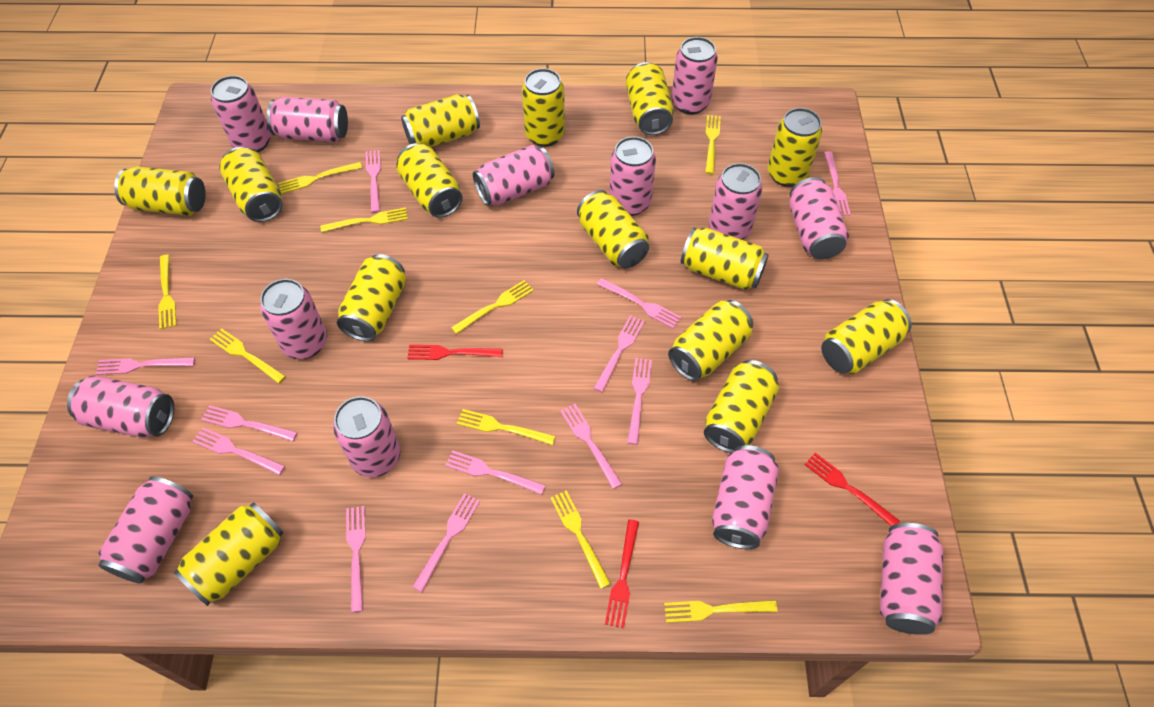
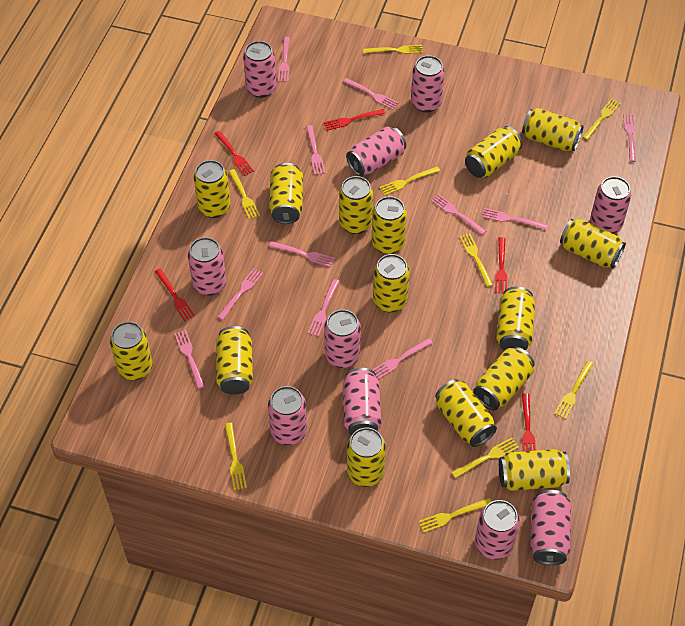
pink can: [67,376,174,438] [98,476,193,584] [211,76,271,152] [260,279,327,359] [267,97,348,142] [333,396,400,477] [473,145,554,206] [609,136,656,216] [671,37,718,115] [709,163,763,240] [712,445,779,549] [789,177,849,259] [880,523,943,635] = 13 -> [188,237,226,296] [243,41,277,98] [268,386,307,445] [324,309,361,368] [343,368,382,435] [346,126,406,176] [411,56,445,112] [475,500,520,560] [530,490,571,565] [590,177,631,233] = 10
pink fork: [96,357,195,375] [192,427,285,475] [201,405,297,441] [346,506,366,613] [365,150,381,213] [413,493,480,592] [445,450,545,495] [560,404,622,489] [594,315,645,392] [597,278,681,329] [627,358,652,445] [824,151,851,216] = 12 -> [174,330,205,389] [217,268,263,320] [269,241,335,267] [278,37,290,82] [306,125,325,175] [308,279,339,337] [343,78,398,110] [373,338,433,380] [431,194,486,235] [481,208,548,230] [623,114,636,162] = 11
red fork: [407,345,503,360] [605,519,639,628] [805,453,900,526] = 3 -> [155,268,195,321] [214,131,254,176] [324,109,385,131] [495,237,507,293] [522,393,536,451] = 5
yellow can: [114,166,206,216] [174,502,284,606] [219,147,282,222] [337,254,406,342] [396,143,463,218] [401,94,480,147] [522,68,565,147] [577,190,649,268] [625,62,674,135] [668,300,753,381] [681,228,769,290] [704,360,779,453] [768,108,822,187] [821,299,912,374] = 14 -> [110,322,153,380] [194,160,231,218] [216,326,253,395] [269,163,303,224] [339,176,373,234] [347,427,386,487] [372,196,407,254] [373,254,409,312] [435,379,497,447] [465,126,522,178] [473,347,535,410] [496,287,535,351] [499,449,570,491] [522,108,584,151] [560,218,626,268] = 15

